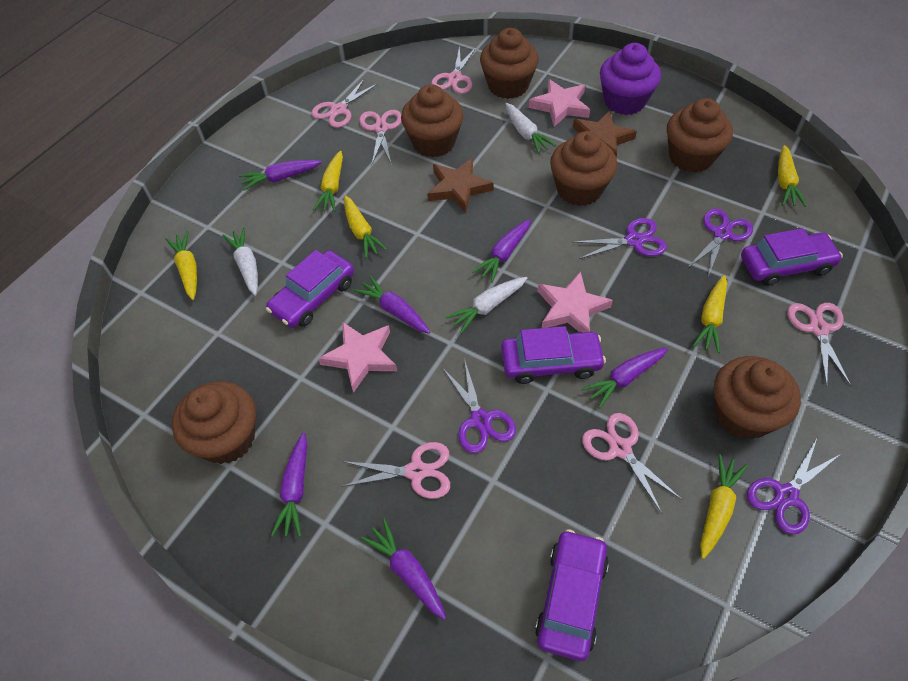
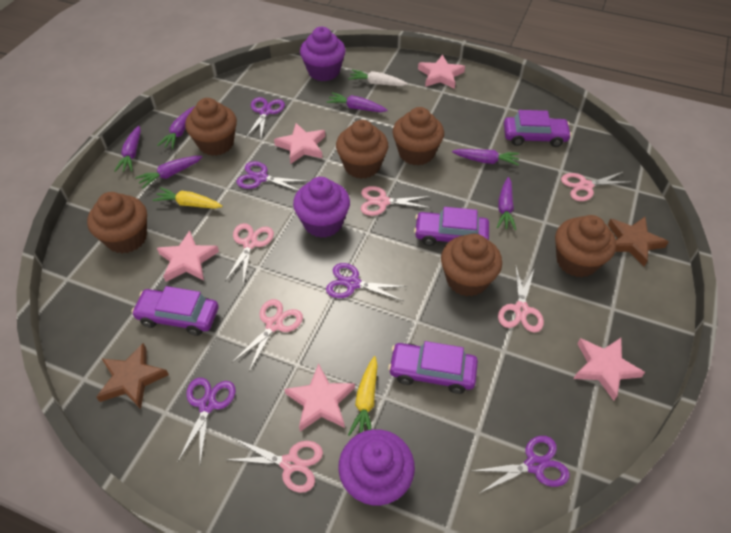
pink star: [318,322,397,393] [529,79,590,127] [538,271,613,332] = 3 -> [157,231,219,282] [274,123,325,164] [284,364,355,431] [418,55,465,89] [574,338,645,401] = 5
purple cupcake: [600,43,661,115] = 1 -> [293,177,350,238] [300,27,346,81] [338,429,415,506] = 3
purple scissors: [442,358,516,453] [574,218,667,259] [688,208,753,277] [747,438,841,534] = 4 -> [178,378,236,464] [236,161,308,191] [246,97,285,138] [326,263,408,301] [471,436,570,493] = 5
white carrot: [222,227,258,296] [446,277,527,334] [505,103,556,154] = 3 -> [348,70,408,86] = 1
yellow carrot: [165,231,197,300] [313,151,343,211] [344,195,388,258] [693,275,727,353] [700,454,748,559] [778,145,806,207] = 6 -> [153,187,223,209] [348,356,378,436] = 2

